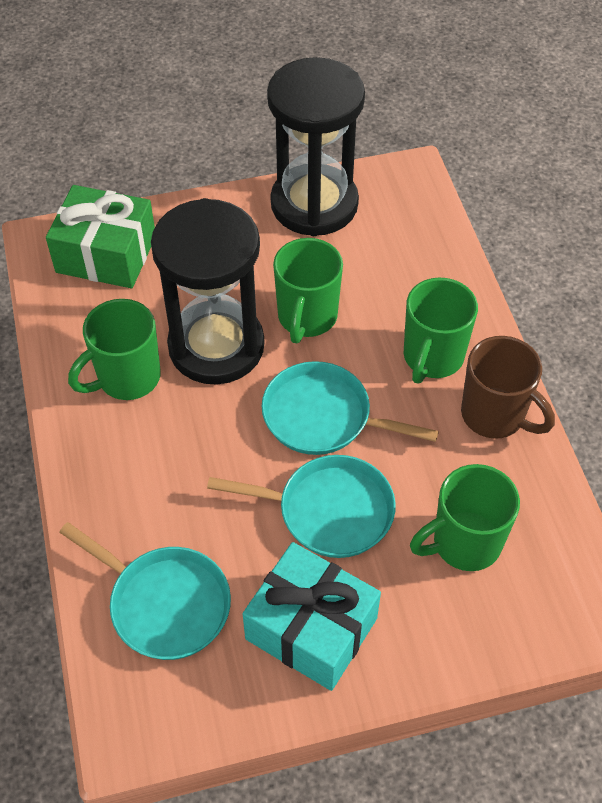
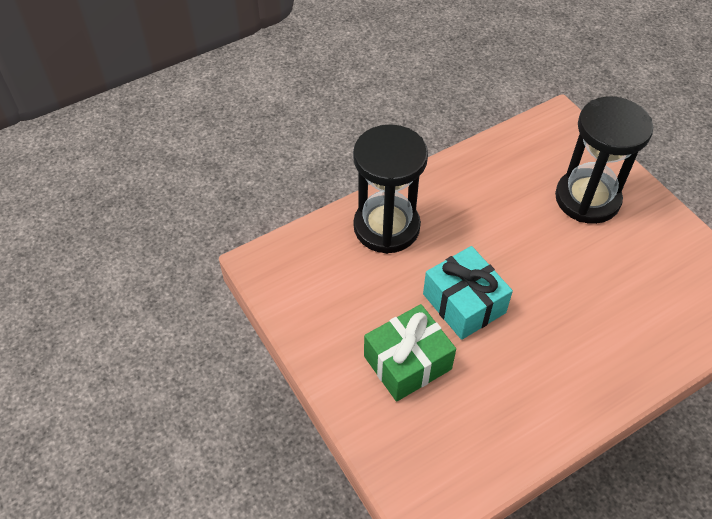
brown mug: [461,336,555,439] = 1 -> none = 0
green mug: [68,299,161,400] [273,238,343,344] [404,278,478,383] [410,464,520,571] = 4 -> none = 0
turquoise pan: [59,522,231,660] [207,455,396,558] [262,361,439,455] = 3 -> none = 0

